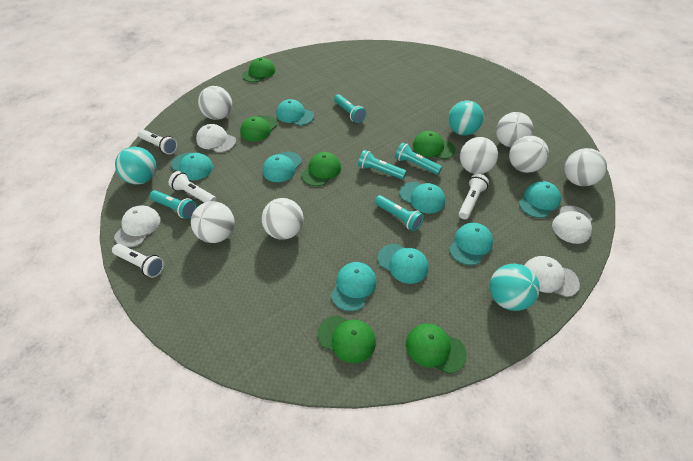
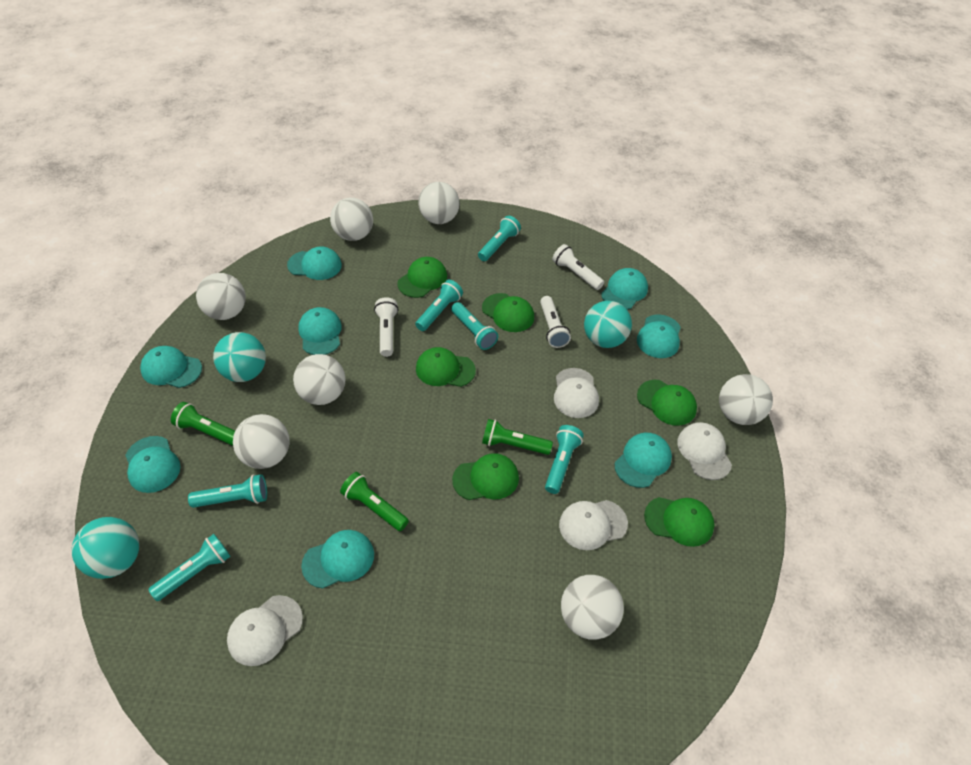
green flashlight: none = 0 -> [171,402,235,446] [340,472,409,531] [482,419,553,455] = 3
turquoise flashlight: [149,190,197,219] [334,94,366,123] [358,150,407,179] [375,195,424,231] [395,142,442,175] = 5 -> [148,534,231,601] [188,474,267,508] [415,280,463,331] [451,302,498,350] [478,216,521,261] [545,425,584,494] = 6
white flashlight: [112,244,164,278] [138,129,177,154] [169,171,216,203] [459,174,489,219] = 4 -> [374,297,399,357] [540,296,571,348] [552,244,604,290] = 3

